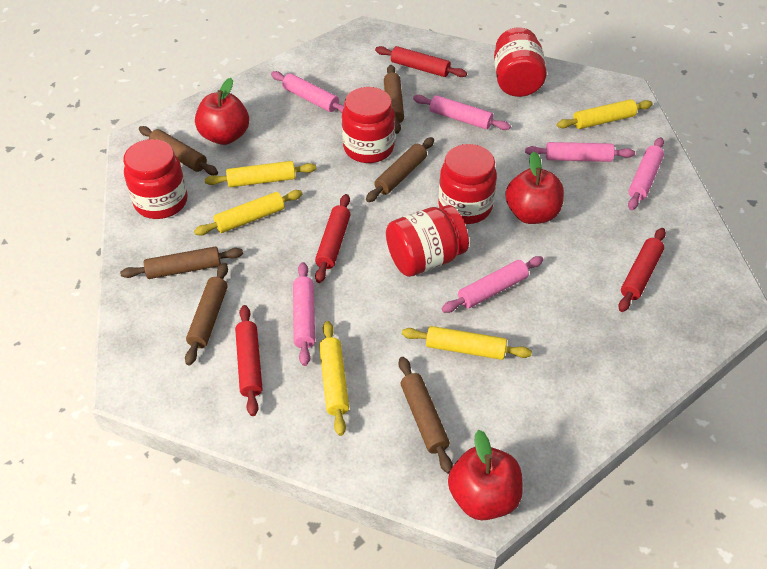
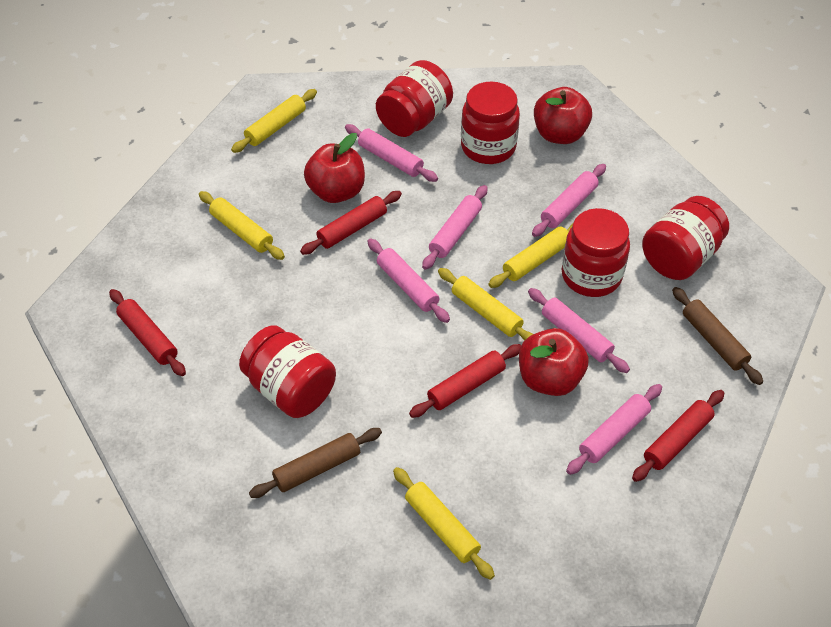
brown rolling pin: [120,247,243,279] [139,126,218,175] [185,263,228,365] [366,137,434,202] [384,65,404,134] [399,357,453,474] = 6 -> [249,428,382,498] [672,287,763,385] = 2

